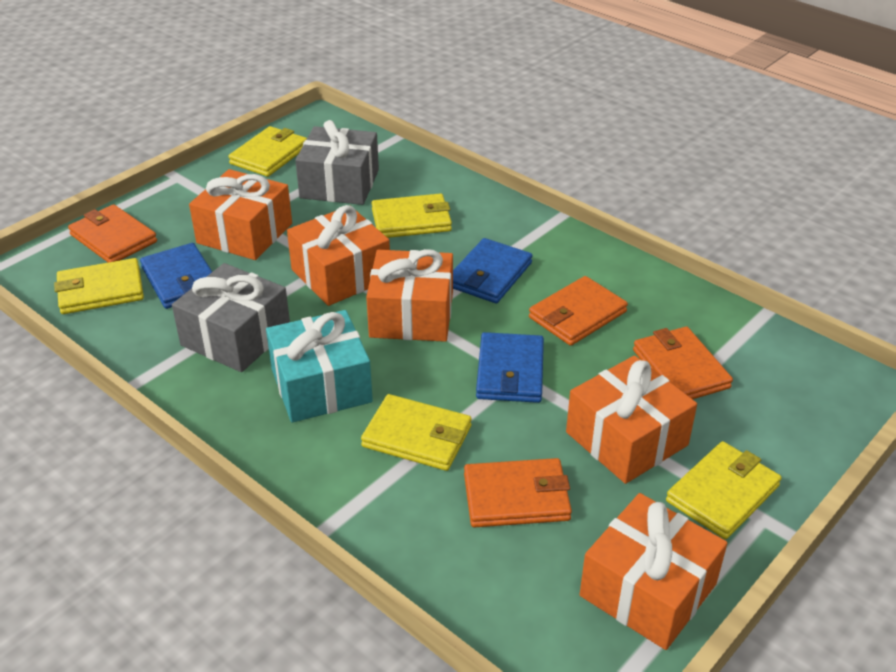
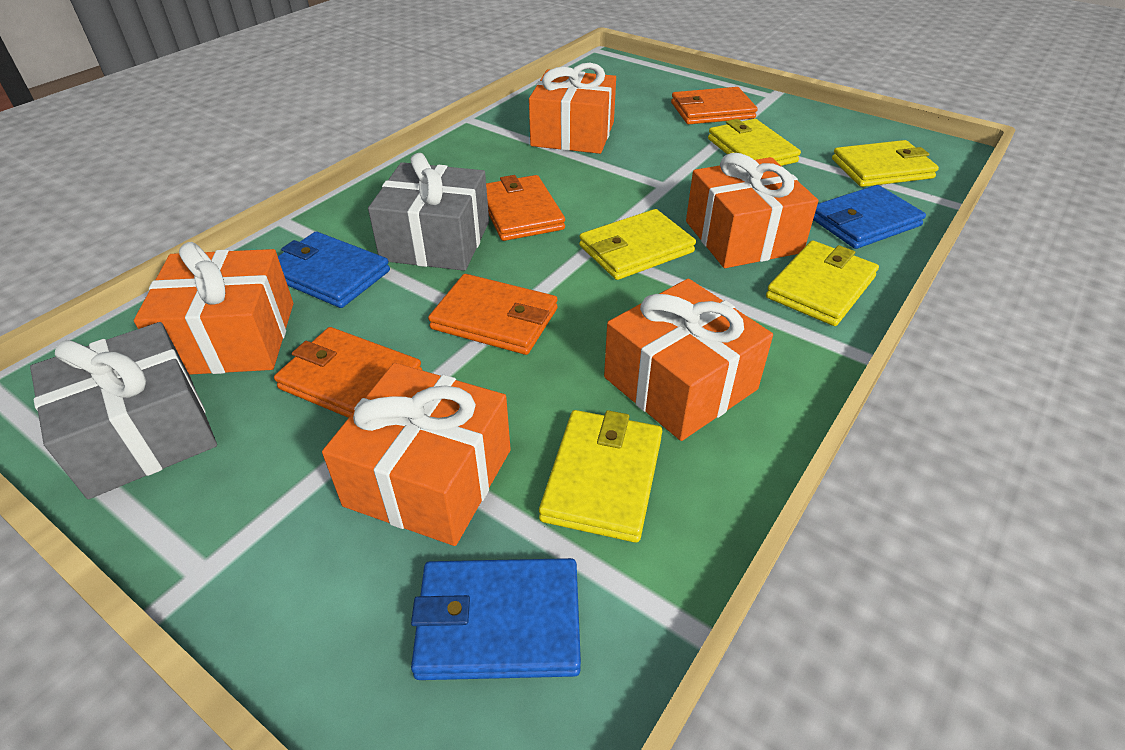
turquoise gift: [266,310,373,423] = 1 -> none = 0

